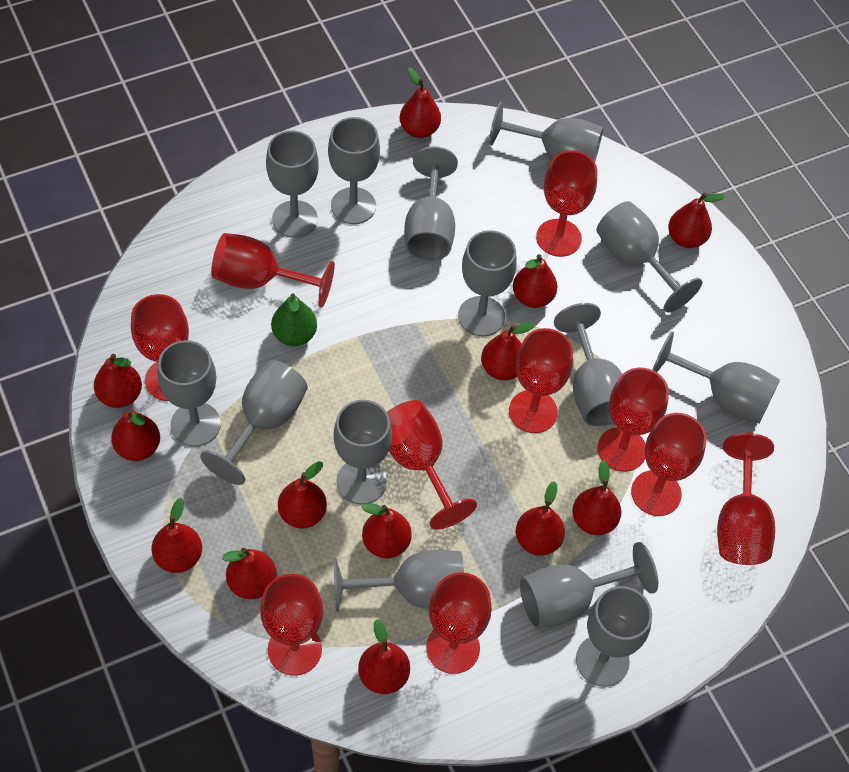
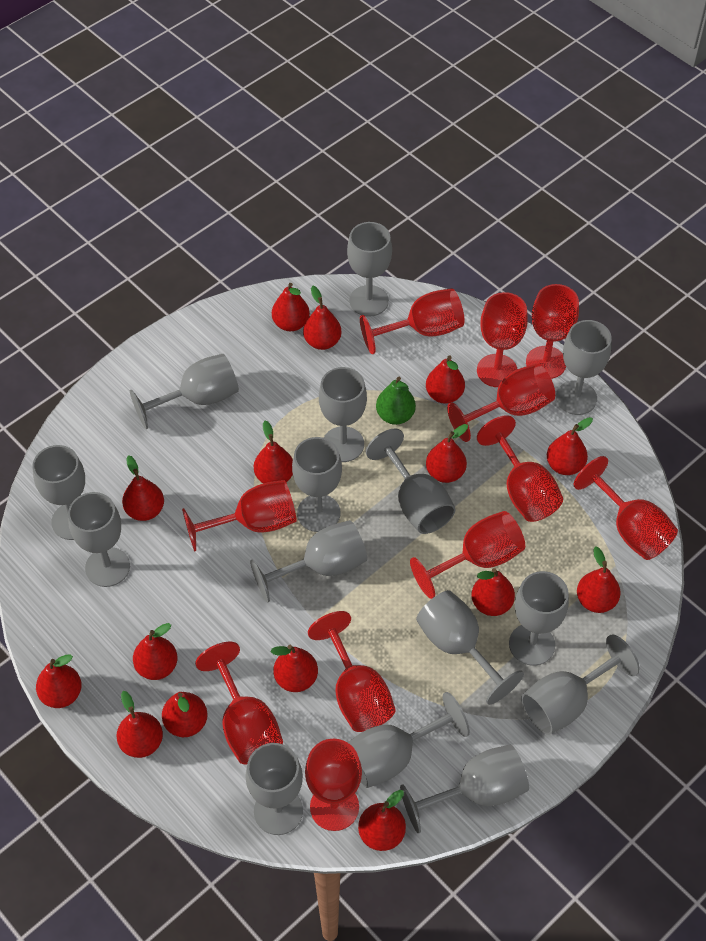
grey goblet: [158,340,221,447] [200,360,308,485] [266,131,319,238] [328,117,380,224] [333,400,392,505] [333,550,464,612] [404,146,458,261] [458,230,517,337] [489,102,603,162] [520,542,658,629] [554,303,622,426] [576,586,652,687] [597,201,702,313] [653,331,780,424] = 14 -> [32,445,85,540] [68,492,130,587] [130,354,239,429] [245,743,303,835] [250,520,367,603] [292,437,342,532] [319,367,367,462] [347,222,392,317] [347,692,470,788] [366,428,455,534] [400,745,529,833] [416,590,524,705] [509,571,569,666] [521,634,640,735] [556,320,612,415] = 15
red goblet: [131,294,189,401] [211,233,335,308] [260,574,323,676] [387,400,477,530] [426,572,492,674] [509,328,573,433] [536,151,597,257] [597,367,669,472] [631,413,707,516] [717,433,775,565] = 10 -> [182,480,297,552] [195,642,283,765] [305,739,362,831] [308,611,395,732] [360,288,465,354] [410,511,525,599] [447,363,555,442] [477,292,528,387] [477,415,563,522] [526,284,579,379] [574,456,678,560] = 11
red pear: [94,354,142,408] [111,409,160,461] [152,498,202,573] [222,548,277,599] [278,461,327,528] [358,619,410,694] [362,503,412,558] [400,68,441,138] [481,323,534,380] [513,254,557,308] [516,481,565,556] [572,460,621,535] [668,193,725,248] = 13 -> [36,654,82,708] [117,691,163,758] [122,455,164,521] [133,623,178,680] [162,692,208,737] [254,421,293,483] [270,645,318,692] [272,283,310,331] [303,286,341,350] [358,790,406,851] [426,355,465,404] [426,424,468,483] [471,568,515,616] [547,417,593,475] [577,546,621,613] = 15

